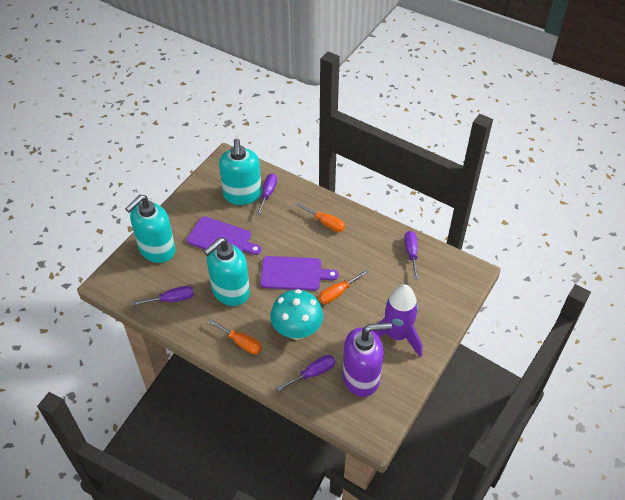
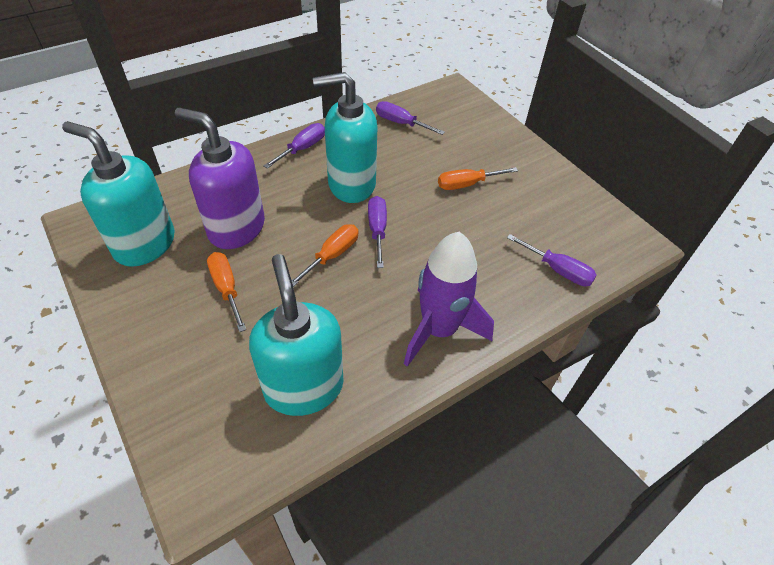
purple cutting board: [187,216,261,255] [260,256,339,291] = 2 -> none = 0
turquoise mushroom: [270,289,323,340] = 1 -> none = 0

